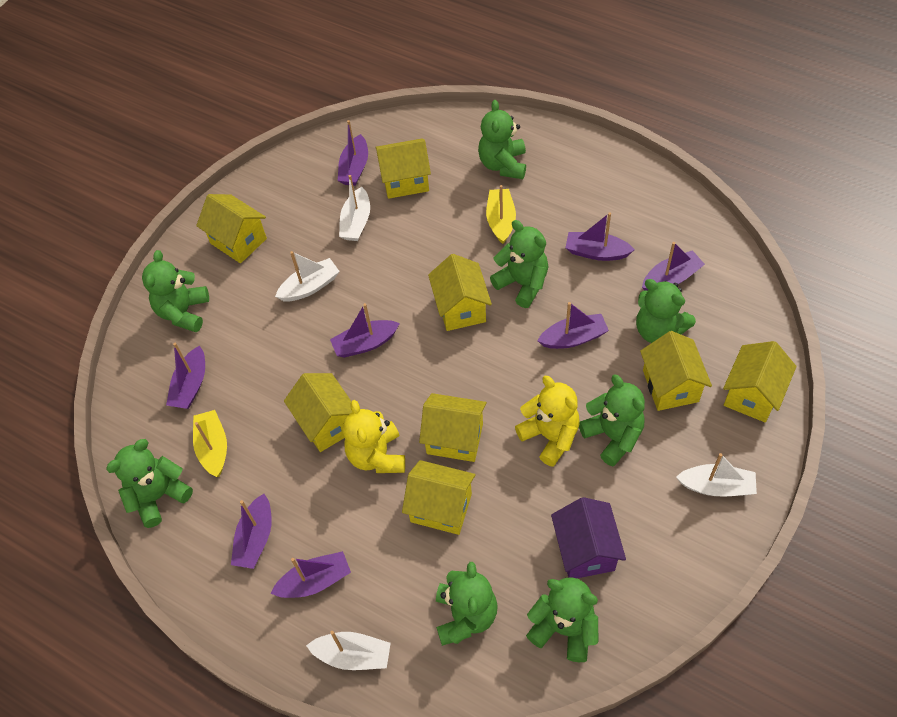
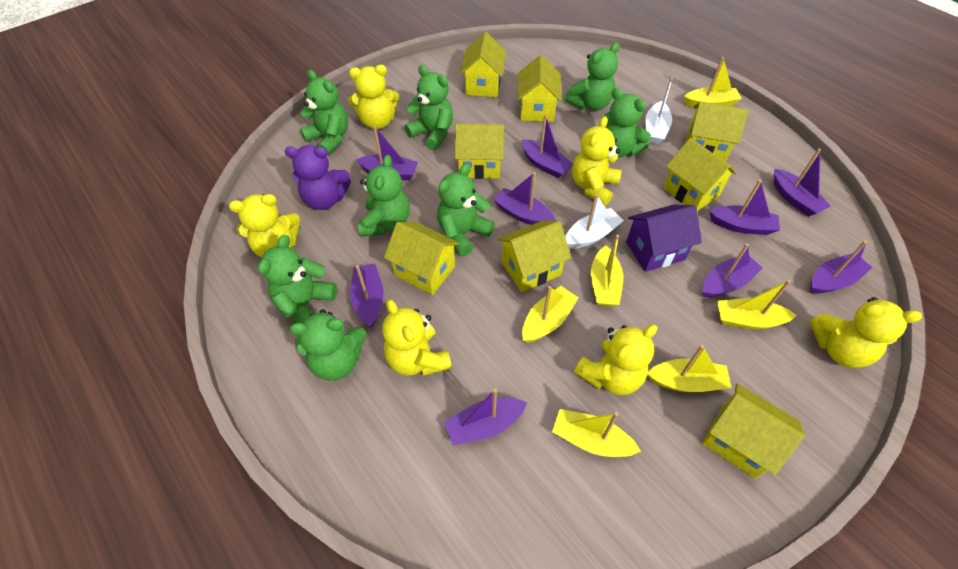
purple boat: [166,343,205,409] [231,494,272,569] [271,551,351,598] [330,303,400,358] [338,120,368,186] [537,302,609,349] [565,213,635,261] [642,242,705,291] = 8 -> [350,264,384,327] [356,126,418,181] [444,389,527,446] [494,172,556,225] [521,114,573,178] [703,244,763,297] [709,179,780,235] [774,148,831,217] [810,241,873,294] = 9
purple teddy bear: none = 0 -> [285,145,351,210] = 1
white boat: [275,251,340,301] [306,631,391,670] [339,175,370,241] [676,453,757,497] = 4 -> [565,194,624,249] [645,78,673,144] = 2
yellow boat: [193,410,227,477] [486,185,516,244] = 2 -> [522,286,579,343] [552,409,641,457] [591,235,623,306] [647,345,732,392] [684,57,742,108] [717,280,796,329] = 6
yellow teddy bear: [343,400,405,473] [515,376,580,467] = 2 -> [229,194,300,258] [348,65,399,129] [382,300,452,376] [572,116,621,206] [574,324,657,395] [809,297,922,368] = 6

